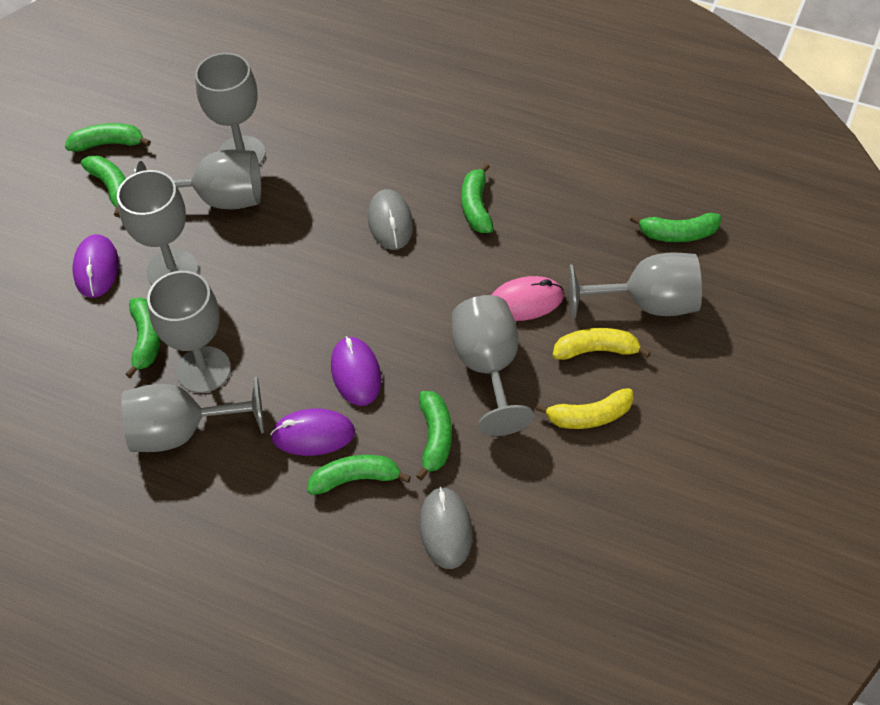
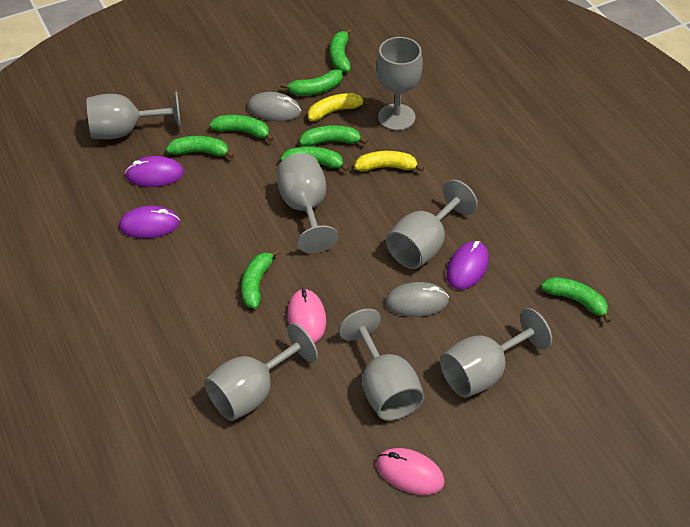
green banana: [65,123,151,152] [81,156,126,217] [125,298,161,378] [307,455,411,495] [416,391,452,480] [461,163,493,233] [630,213,721,242] = 7 -> [166,136,234,159] [209,115,274,142] [241,249,280,309] [280,69,343,96] [280,146,349,171] [299,125,368,146] [330,28,352,72] [541,277,611,323] = 8
pink mouse: [491,276,564,321] = 1 -> [287,288,326,343] [376,448,445,495] = 2

